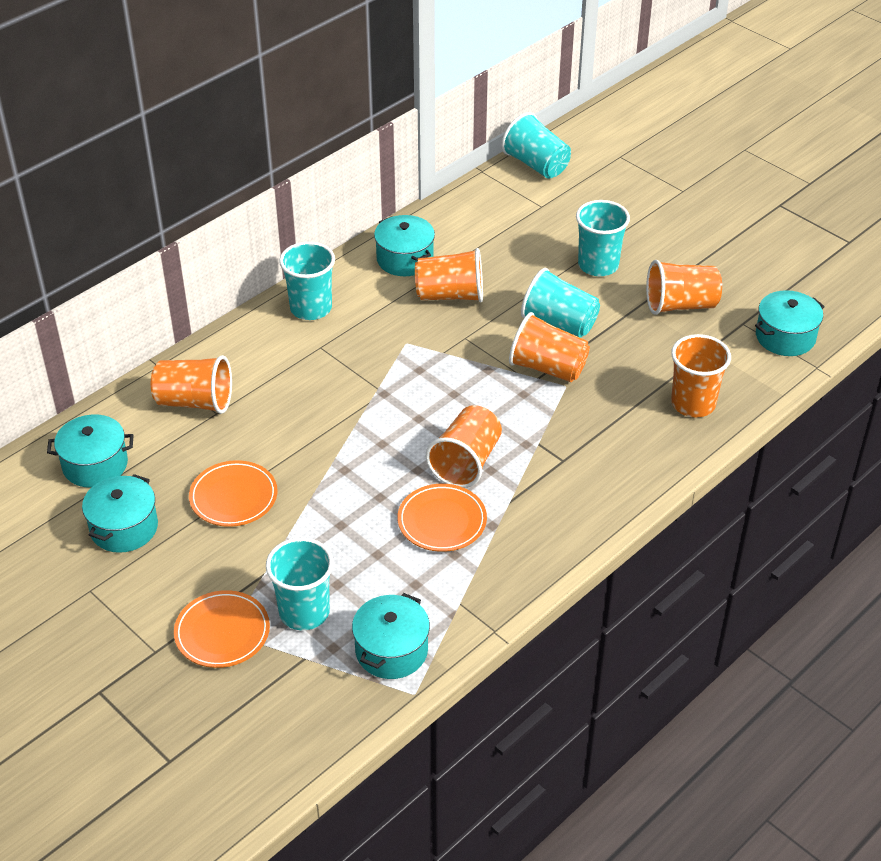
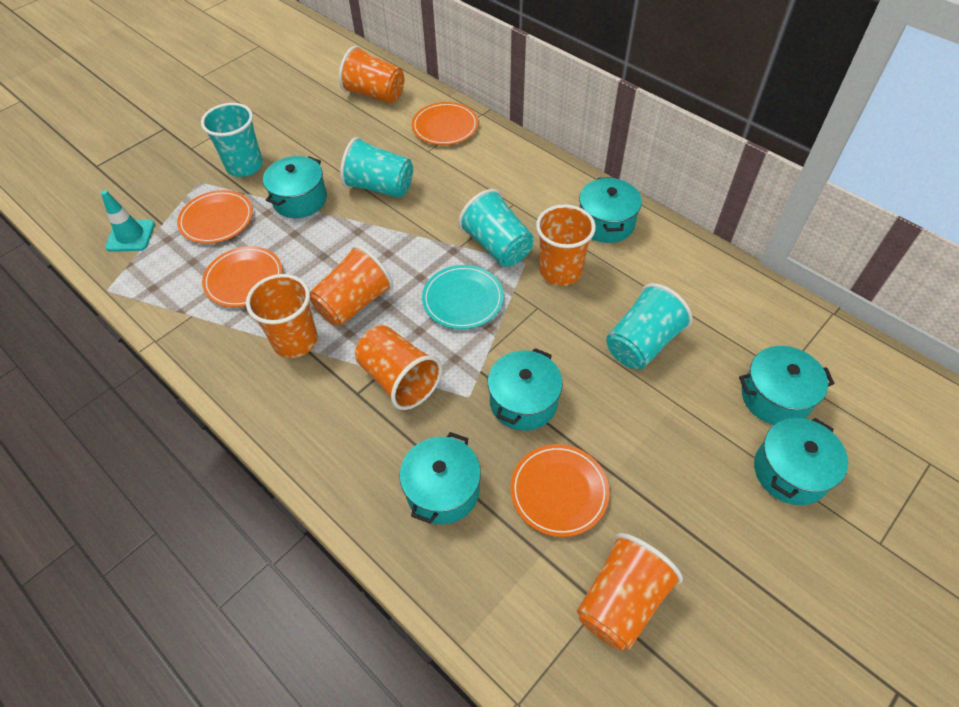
orange plate: [174,590,270,668] [189,460,277,527] [397,484,487,552] = 3 -> [177,190,253,244] [202,246,283,307] [412,102,478,145] [510,444,610,537] = 4
turquoise cup: [266,538,333,630] [279,242,335,320] [501,112,571,179] [521,268,600,338] [576,200,630,276] = 5 -> [201,103,263,177] [340,137,413,198] [458,189,534,267] [606,283,693,369] = 4
turquoise plate: none = 0 -> [422,265,504,329] = 1
turquoise pot: [47,414,134,488] [82,474,158,553] [352,593,430,679] [374,215,435,276] [755,290,825,356] = 5 -> [263,156,327,218] [400,432,481,525] [488,348,563,431] [579,177,642,243] [739,346,835,425] [754,418,848,505] = 6
turquoise traffic cone: none = 0 -> [101,190,155,252] = 1

